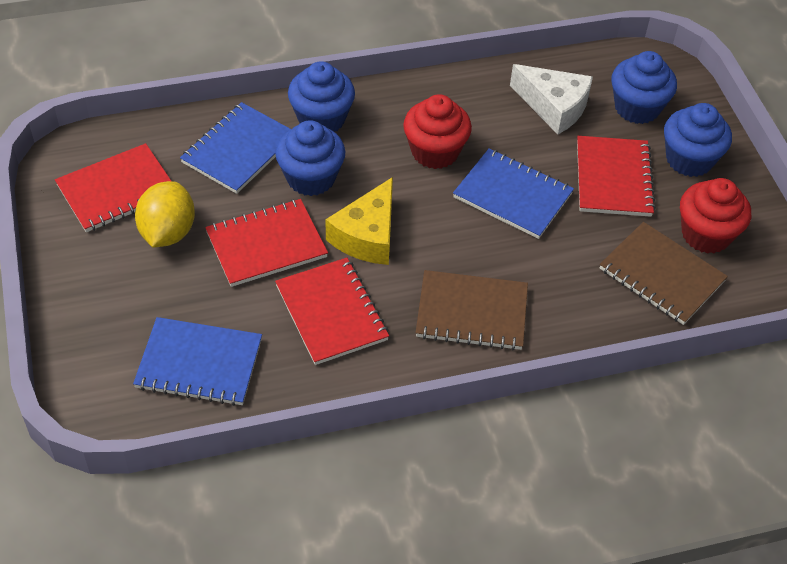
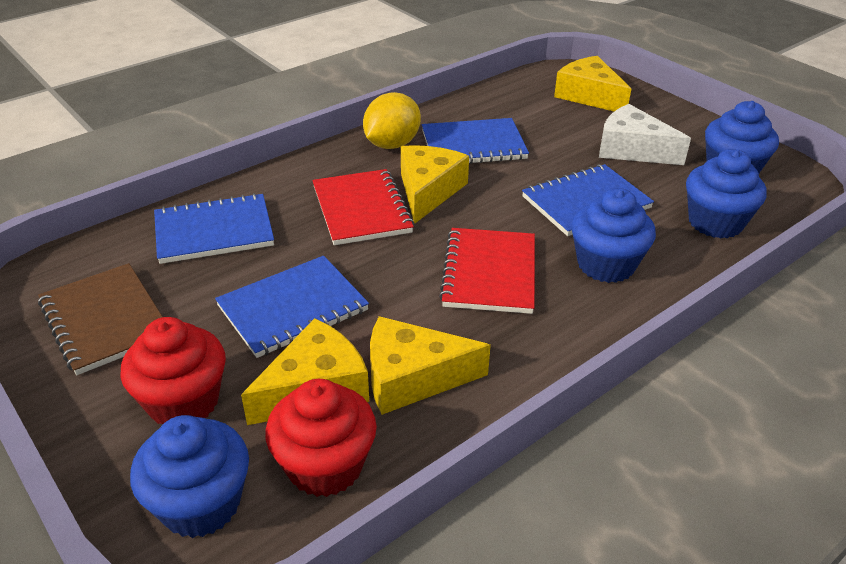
blue notebook: [133,317,262,406] [180,102,291,194] [453,148,574,239] = 3 -> [154,193,274,264] [215,256,369,358] [422,118,529,164] [522,164,654,236] = 4
brown notebook: [416,270,528,350] [600,222,728,325] = 2 -> [38,263,163,375] = 1
red notebook: [55,143,171,232] [205,199,328,287] [275,258,389,365] [577,136,656,217] = 4 -> [312,169,414,245] [439,228,535,314] = 2
yellow cheese: [326,177,393,265] = 1 -> [241,318,369,425] [370,316,491,415] [401,145,469,224] [554,56,631,111] = 4

